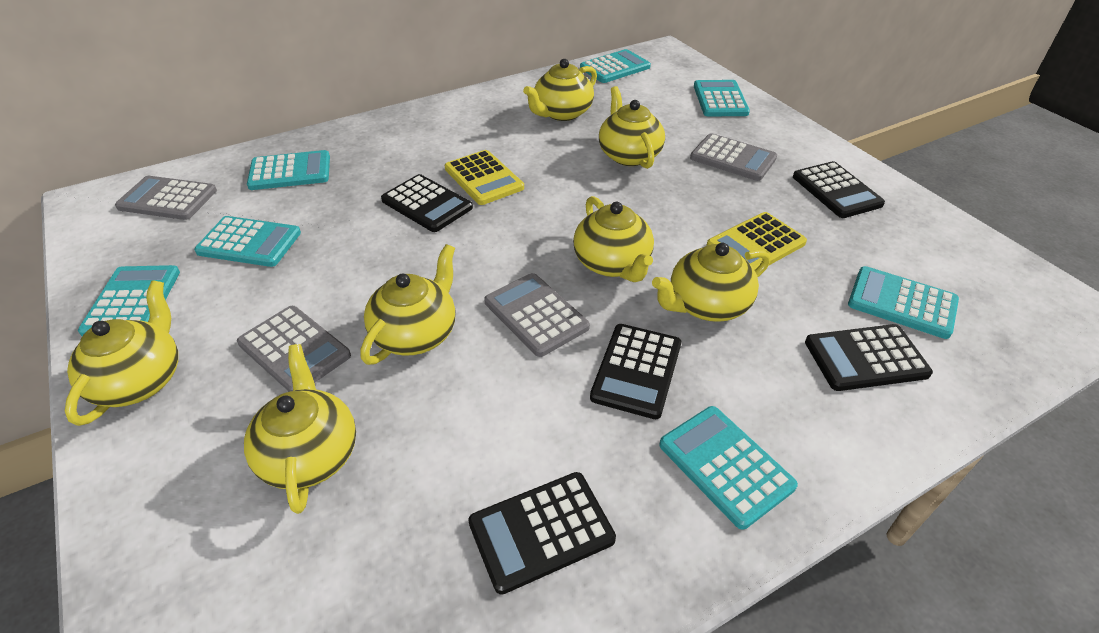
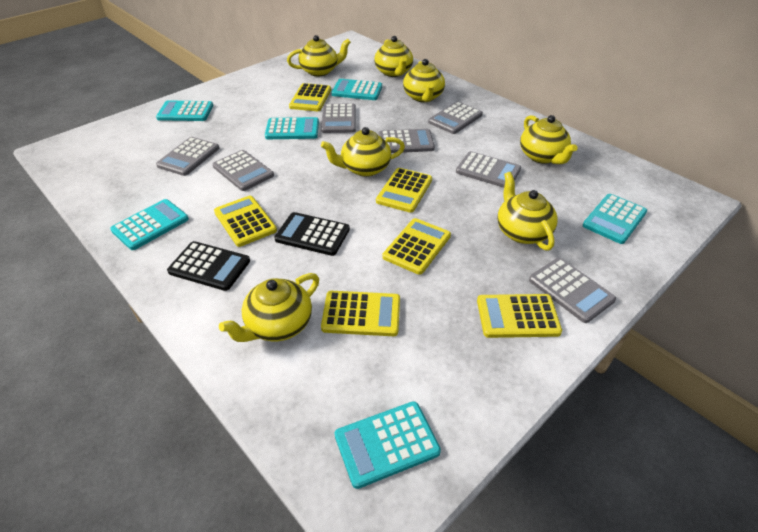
black calculator: [381,174,473,232] [468,472,616,595] [590,324,681,419] [793,161,885,218] [805,324,933,391] = 5 -> [167,241,250,291] [274,212,350,256] = 2
grey calculator: [115,176,217,220] [237,306,351,392] [484,273,590,357] [690,133,777,181] = 4 -> [156,137,219,176] [213,150,274,191] [321,103,356,133] [379,129,435,153] [428,101,483,134] [456,151,521,188] [529,258,616,323] = 7
turquoise calculator: [78,265,180,336] [194,216,301,267] [247,150,330,190] [580,49,651,83] [659,406,798,530] [694,80,750,116] [848,266,959,339] = 7 -> [110,199,189,250] [156,100,213,121] [265,117,319,139] [331,79,382,100] [335,401,441,489] [583,194,647,244] = 6
yellow calculator: [445,150,524,205] [706,212,807,270] = 2 -> [214,196,277,247] [289,83,331,111] [321,291,400,336] [376,168,432,213] [383,218,451,275] [477,294,562,338] = 6

